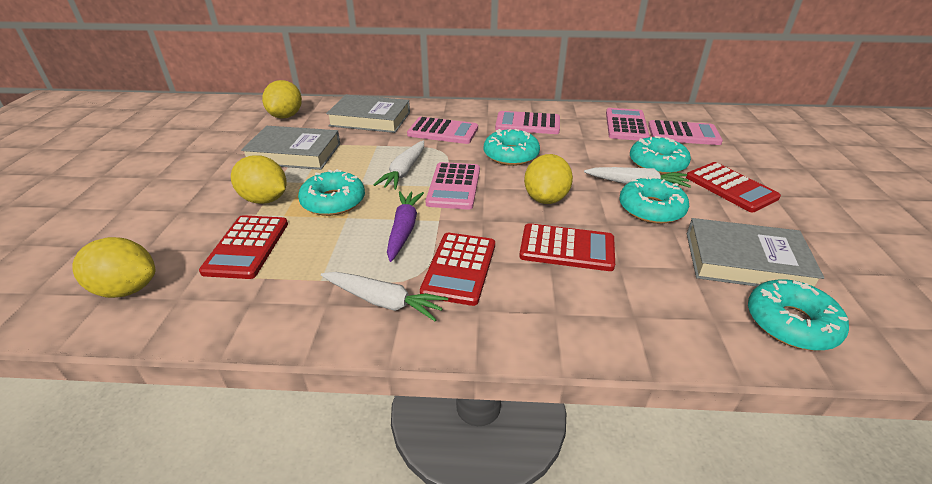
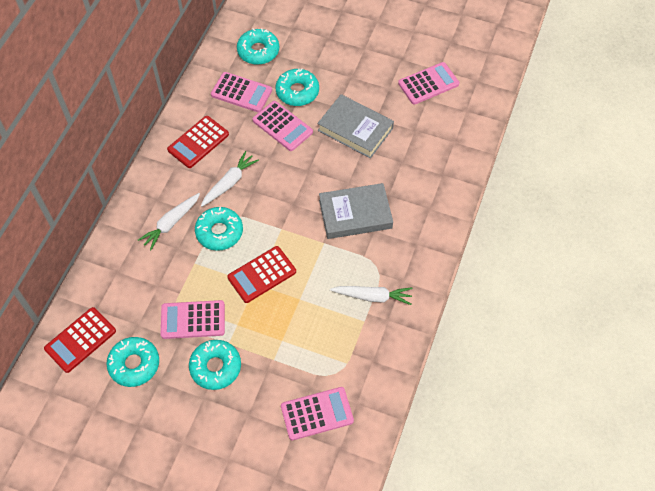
grey book: [241,126,340,170] [326,95,410,133] [687,218,824,287] = 3 -> [317,94,394,159] [319,183,393,239] = 2
purple carrot: [387,191,424,262] = 1 -> none = 0
red calculator: [199,215,288,279] [420,233,495,306] [519,223,615,271] [686,162,781,212] = 4 -> [44,307,116,373] [167,116,229,168] [227,246,296,303] = 3
yellow lemon: [72,237,155,298] [231,155,286,204] [262,80,302,119] [524,154,573,204] = 4 -> none = 0

